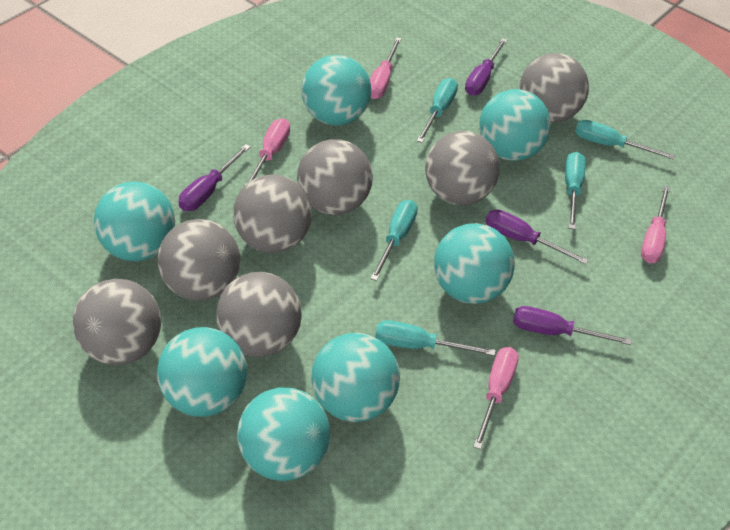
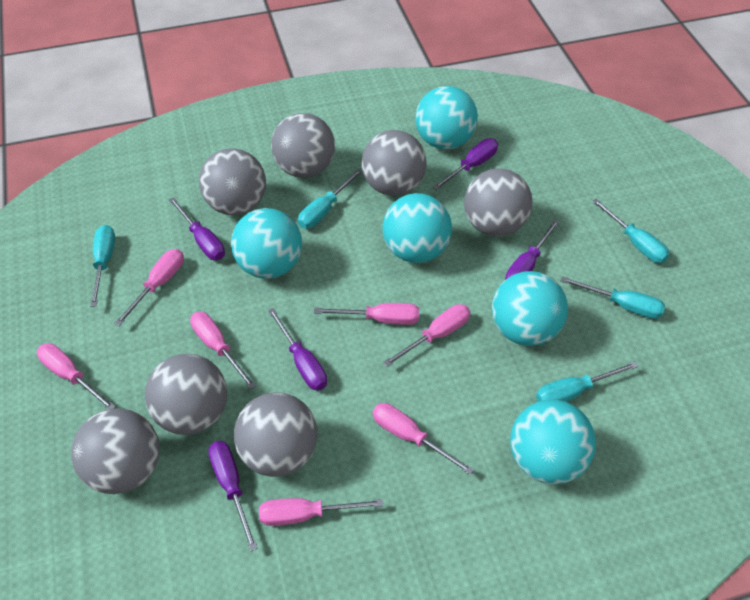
pink screwdriver: [245,118,290,185] [370,37,402,99] [473,347,519,450] [641,186,670,263] = 4 -> [37,343,116,409] [114,249,184,326] [190,312,256,389] [259,498,383,526] [314,303,419,325] [373,403,474,475] [383,304,471,367] = 7
purple screwdriver: [178,144,251,211] [465,38,507,96] [485,210,589,264] [513,306,632,345] = 4 -> [169,197,225,260] [208,441,258,551] [268,308,327,390] [433,138,498,190] [505,220,560,280] = 5
turquoise ball: [94,181,175,261] [157,327,247,417] [237,387,330,481] [301,55,371,126] [311,333,400,422] [434,223,515,304] [479,89,551,161] = 7 -> [231,208,302,279] [383,193,452,263] [415,86,478,149] [492,271,568,346] [510,400,596,484] = 5

